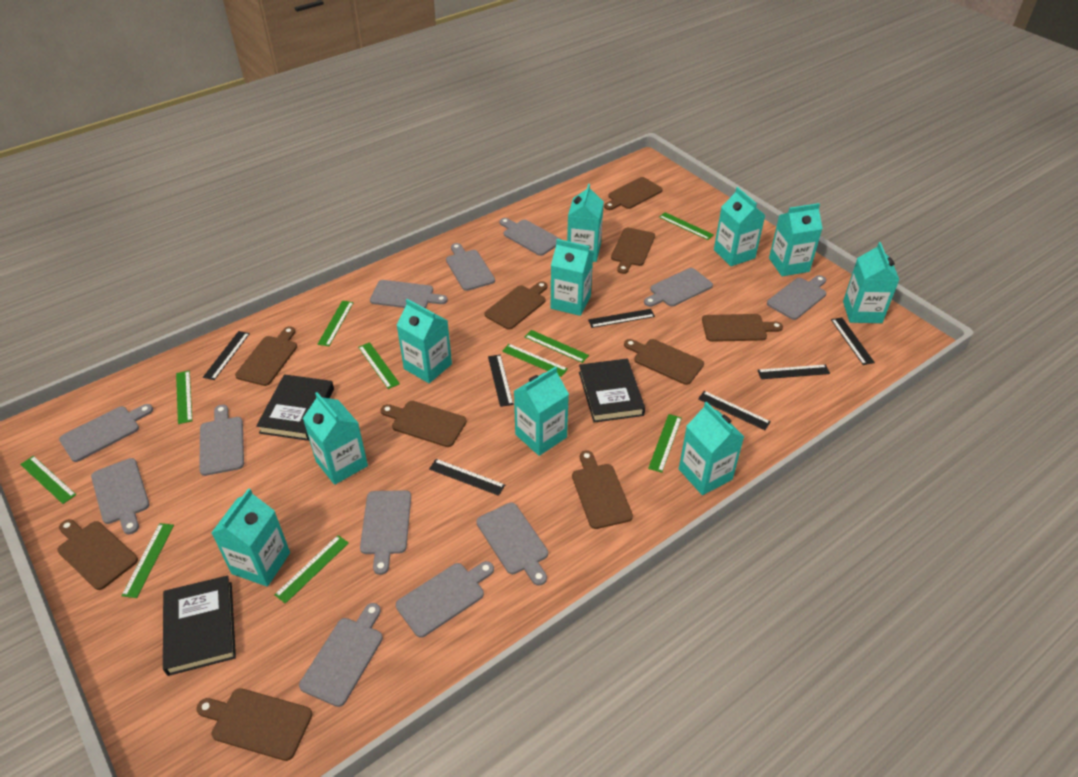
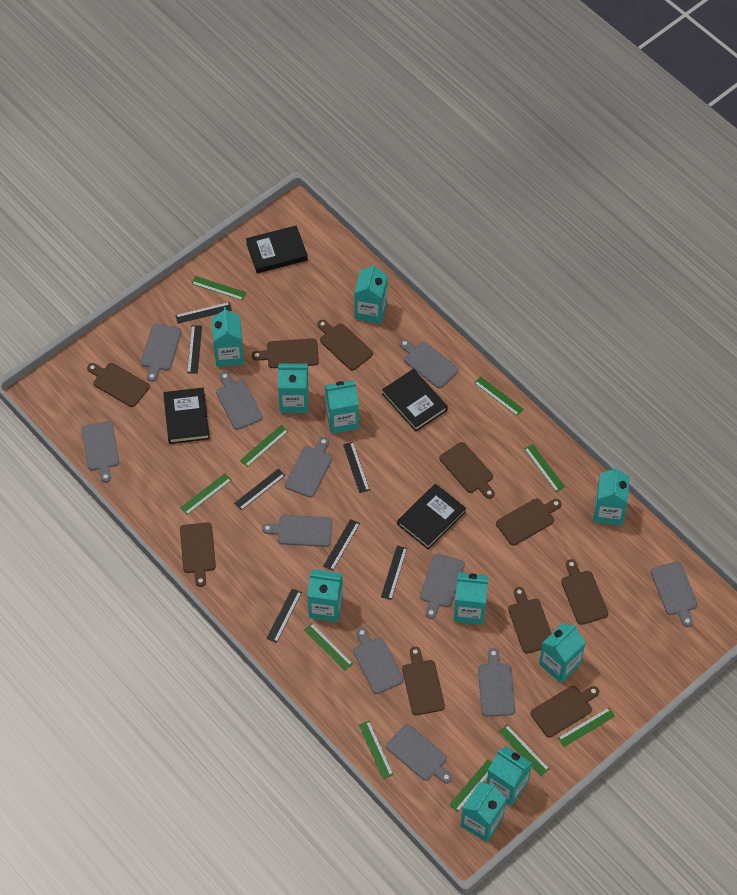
black book: [163,575,236,676] [256,374,334,441] [579,359,645,423] = 3 -> [163,387,210,444] [246,225,308,273] [382,369,448,431] [397,484,466,549] = 4
grey cutting board: [59,404,153,462] [91,458,149,534] [199,404,244,476] [299,603,383,707] [360,490,411,575] [370,280,448,308] [396,561,494,638] [446,243,495,291] [476,502,548,586] [499,218,561,256] [644,268,713,307] [767,275,826,320] = 12 -> [82,421,119,482] [141,324,182,382] [216,372,263,430] [262,515,332,547] [285,437,332,498] [353,627,404,694] [386,724,452,784] [399,339,459,388] [420,554,465,619] [478,648,515,716] [651,561,698,627] = 11

